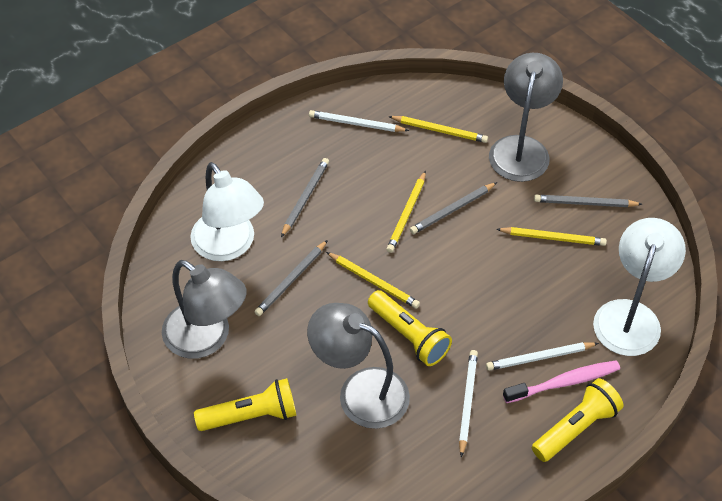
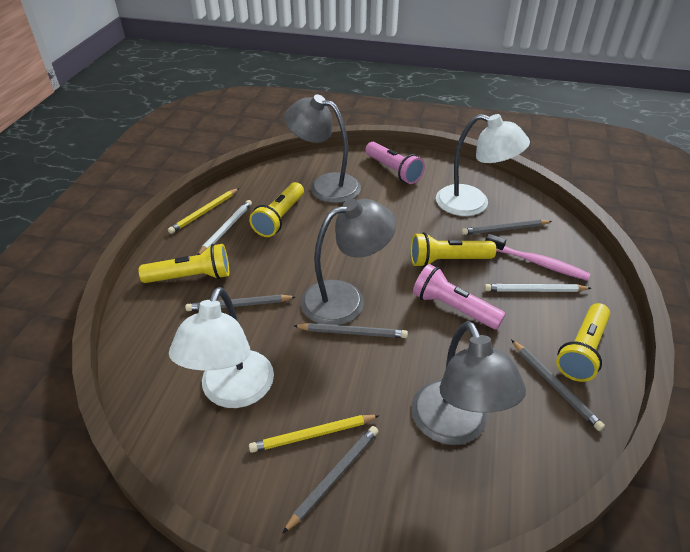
grey pencil: [254,240,328,316] [281,158,329,237] [410,182,497,234] [534,195,643,207] = 4 -> [185,295,295,311] [282,426,378,534] [294,323,408,338] [461,220,552,235] [511,340,605,431] = 5
pink flashlight: none = 0 -> [365,142,425,184] [413,264,506,329] = 2
white pencil: [309,110,409,132] [459,350,478,457] [486,342,599,371] = 3 -> [198,200,252,255] [484,284,591,292] = 2
yellow flashlight: [194,378,296,431] [368,290,452,366] [532,378,624,462] = 3 -> [139,244,229,283] [249,182,304,237] [410,232,496,267] [556,303,610,382] = 4
yellow pencil: [326,252,420,309] [386,171,426,253] [388,116,488,143] [496,227,607,246] = 4 -> [168,188,239,234] [249,415,380,453] = 2

